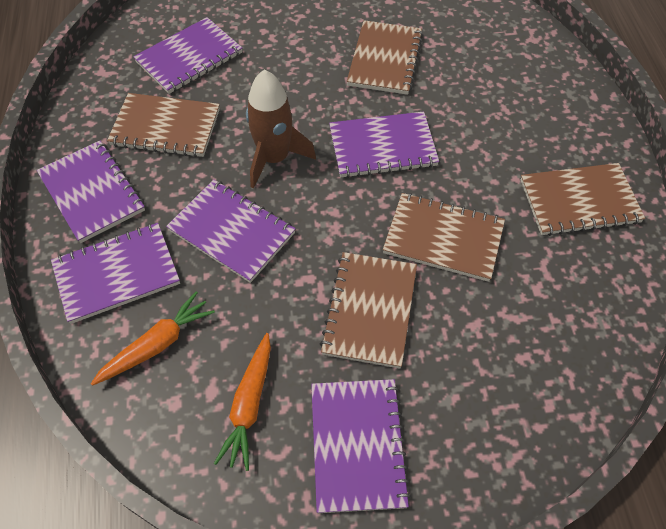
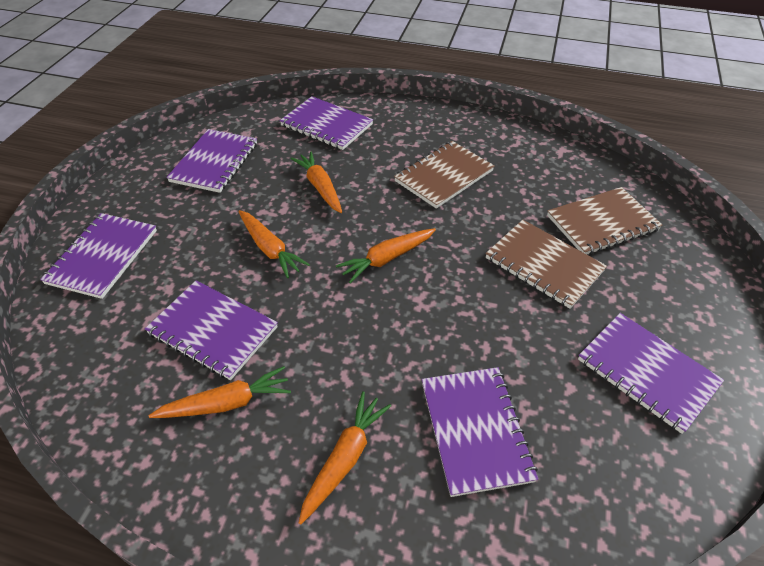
brown notebook: [107,93,220,157] [320,252,417,369] [347,20,423,95] [383,193,505,282] [520,163,645,236] = 5 -> [394,141,495,209] [486,220,607,309] [547,187,662,255] = 3
brown rocket: [246,69,316,188] = 1 -> none = 0
orange carrot: [91,291,215,386] [214,333,271,471] = 2 -> [148,366,291,418] [239,210,310,278] [291,151,342,213] [299,391,391,524] [336,228,436,283] = 5

